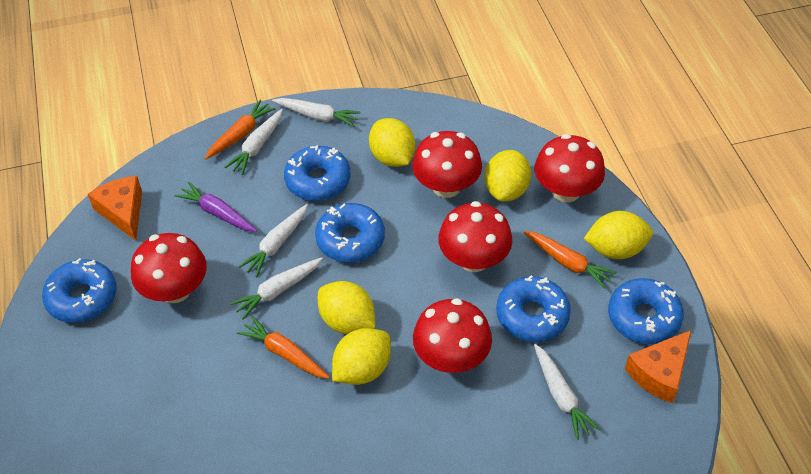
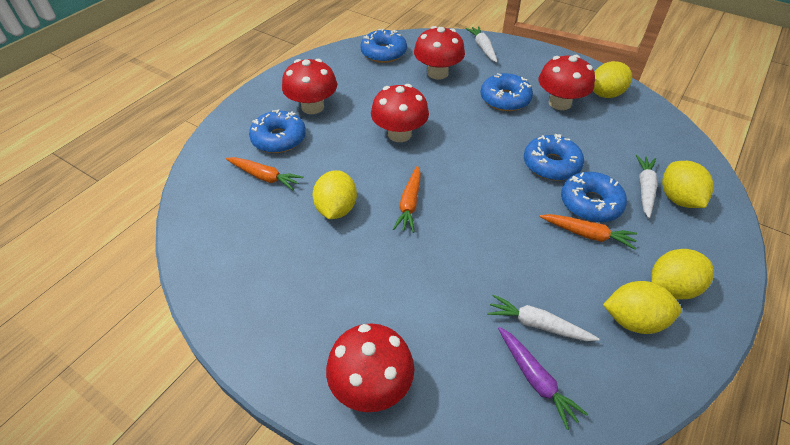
orange cheese: [88,176,142,241] [625,330,691,403] = 2 -> none = 0
white carrot: [224,109,283,175] [230,257,323,320] [238,204,308,277] [272,98,361,127] [534,344,600,440] = 5 -> [466,26,497,62] [487,294,600,341] [636,155,657,218] = 3

